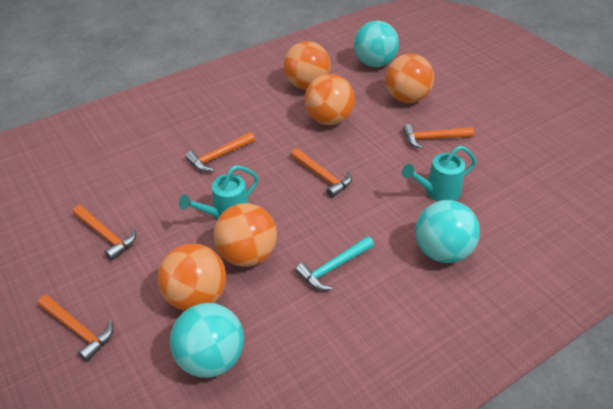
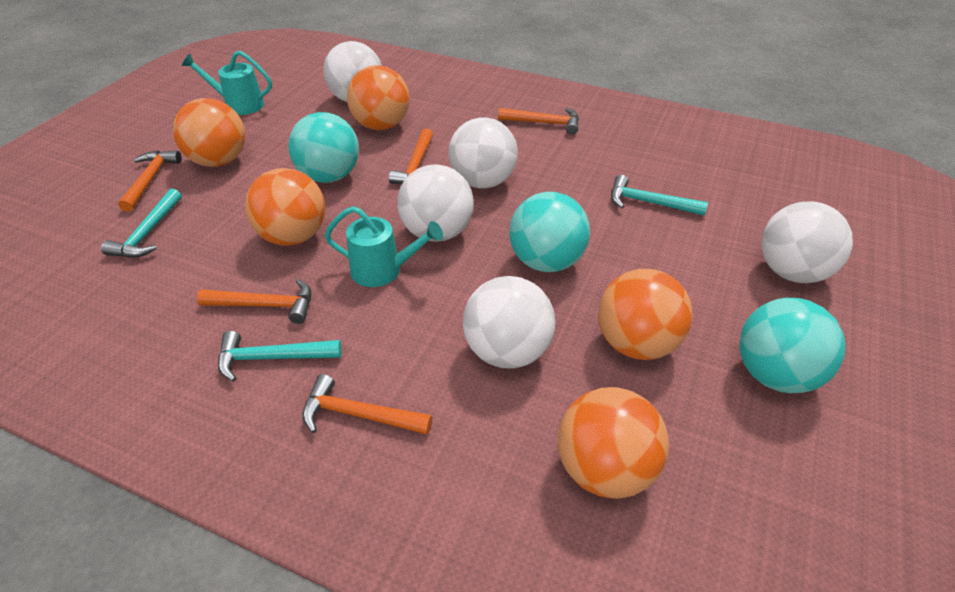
turquoise hammer: [295,236,374,290] = 1 -> [101,189,182,258] [218,331,342,382] [611,175,708,216] = 3
white ball: none = 0 -> [323,41,382,102] [397,164,474,242] [448,117,518,188] [463,276,556,369] [761,201,853,283] = 5

